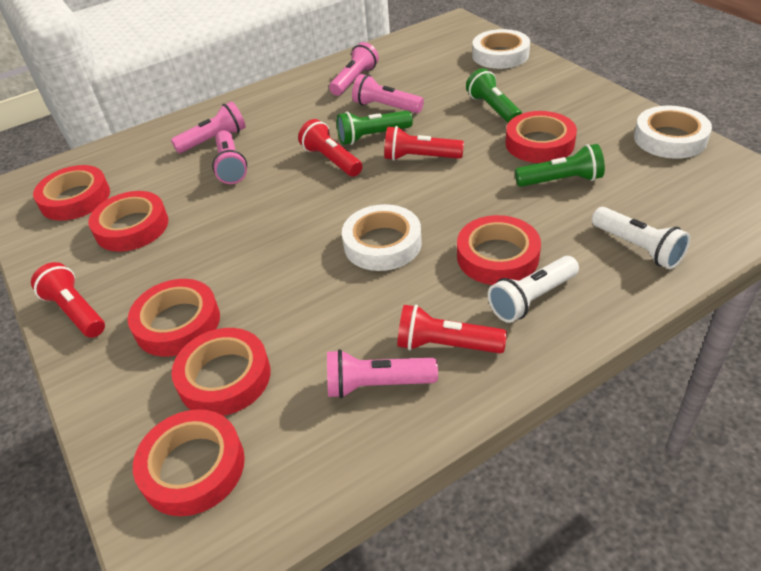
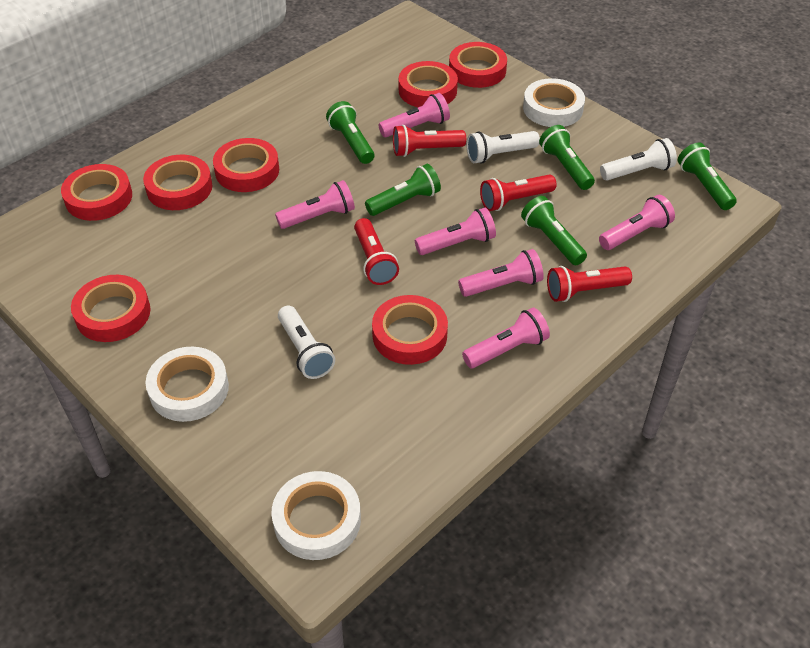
green flashlight: [337,111,413,145] [466,68,522,123] [515,144,605,187] = 3 -> [326,101,374,164] [365,164,441,216] [521,196,587,265] [539,125,595,190] [678,143,737,210] = 5
pink flashlight: [171,101,246,153] [212,130,247,184] [327,349,438,398] [329,42,379,96] [352,74,424,113] = 5 -> [275,180,355,229] [379,93,450,137] [415,208,496,255] [458,249,544,297] [462,308,550,368] [599,195,675,250] = 6
white flashlight: [488,256,579,323] [592,207,691,269] = 2 -> [278,306,335,379] [466,131,540,164] [600,138,677,180] = 3

